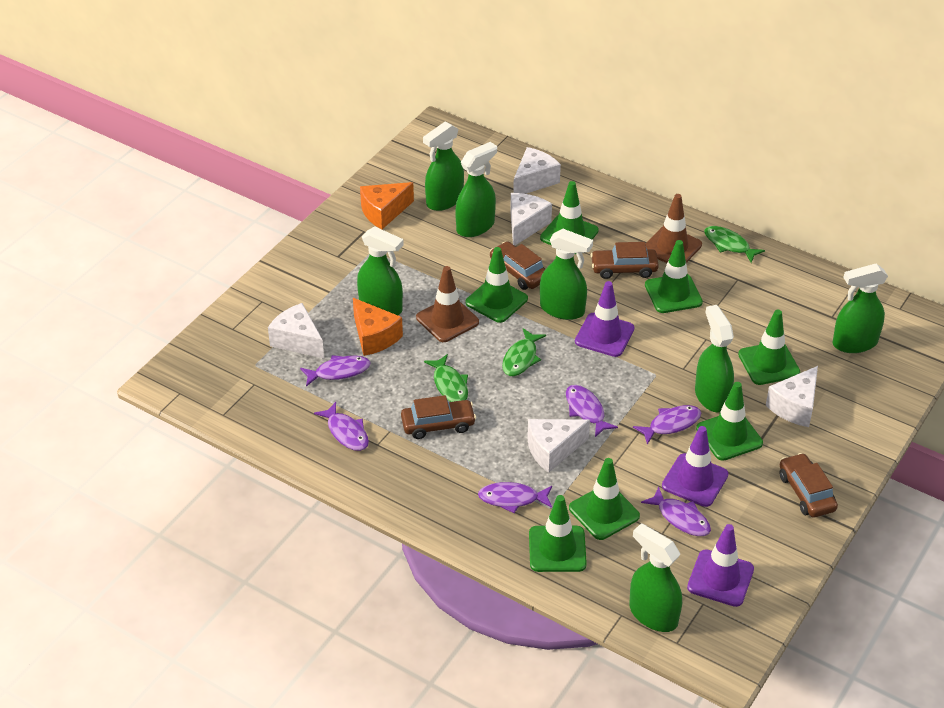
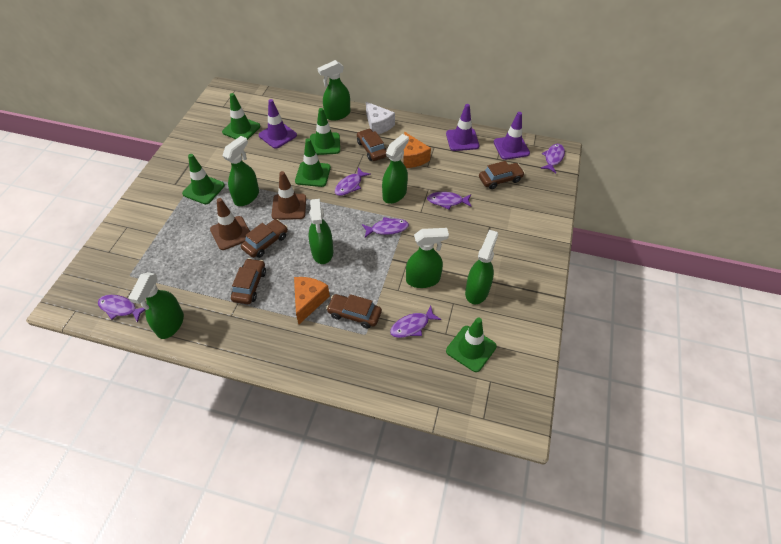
brown car: [401,395,476,439] [490,241,545,290] [590,242,659,279] [780,453,838,517] = 4 -> [231,258,266,304] [241,219,288,258] [326,294,382,329] [357,128,387,161] [479,161,525,189] = 5
green fish: [424,354,468,402] [502,328,546,376] [704,226,765,263] = 3 -> none = 0
green traffic cone: [466,247,528,323] [529,495,587,572] [540,181,599,254] [569,458,640,540] [645,240,703,313] [696,382,763,461] [738,310,800,385] = 7 -> [182,154,225,204] [222,93,260,140] [295,138,331,187] [310,108,340,155] [446,318,497,372] = 5
white cheese: [268,303,324,358] [510,193,552,246] [513,147,561,194] [527,419,590,473] [766,366,818,427] = 5 -> [366,102,395,135] = 1

